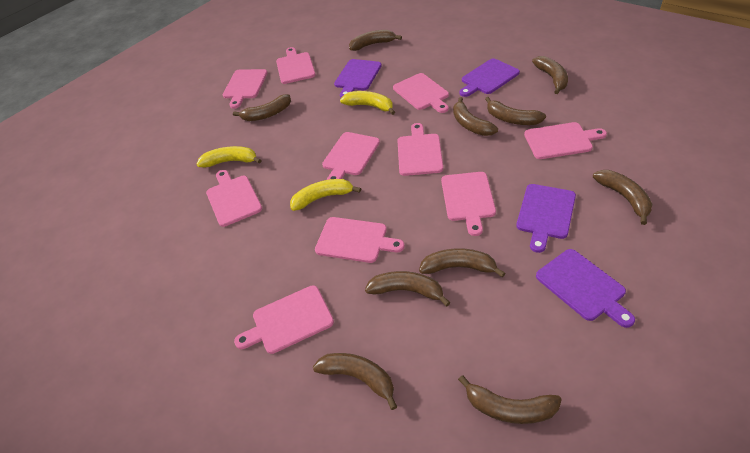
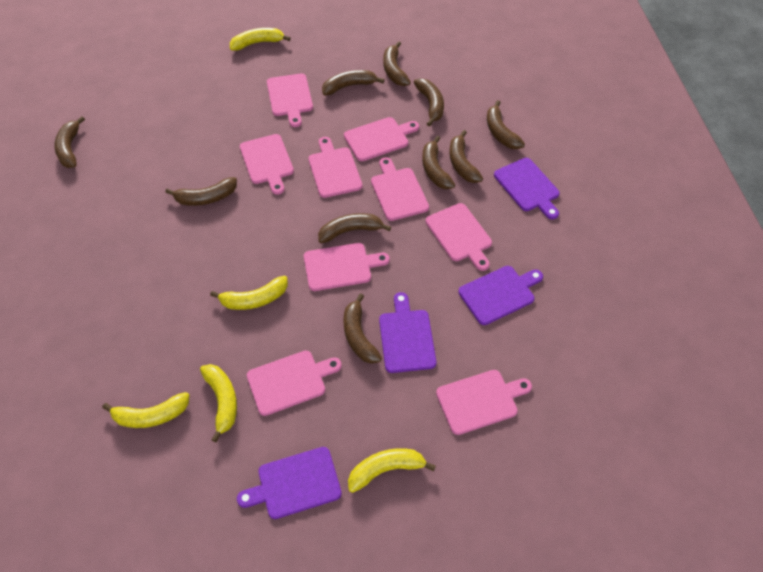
pink cutting board: [206,170,262,227] [223,69,268,109] [234,285,334,354] [276,47,316,84] [315,217,404,263] [322,132,380,180] [393,73,449,113] [397,123,443,176] [441,172,496,236] [524,122,607,159] = 10 -> [240,134,294,195] [247,351,342,416] [267,73,313,127] [304,243,390,291] [308,137,362,198] [344,117,419,161] [371,157,429,221] [426,203,492,271] [436,370,532,435] = 9
yellow banana: [197,146,261,168] [290,179,361,211] [340,91,395,115] = 3 -> [102,392,190,428] [200,364,237,442] [210,276,288,310] [230,28,291,51] [348,448,436,493] = 5

